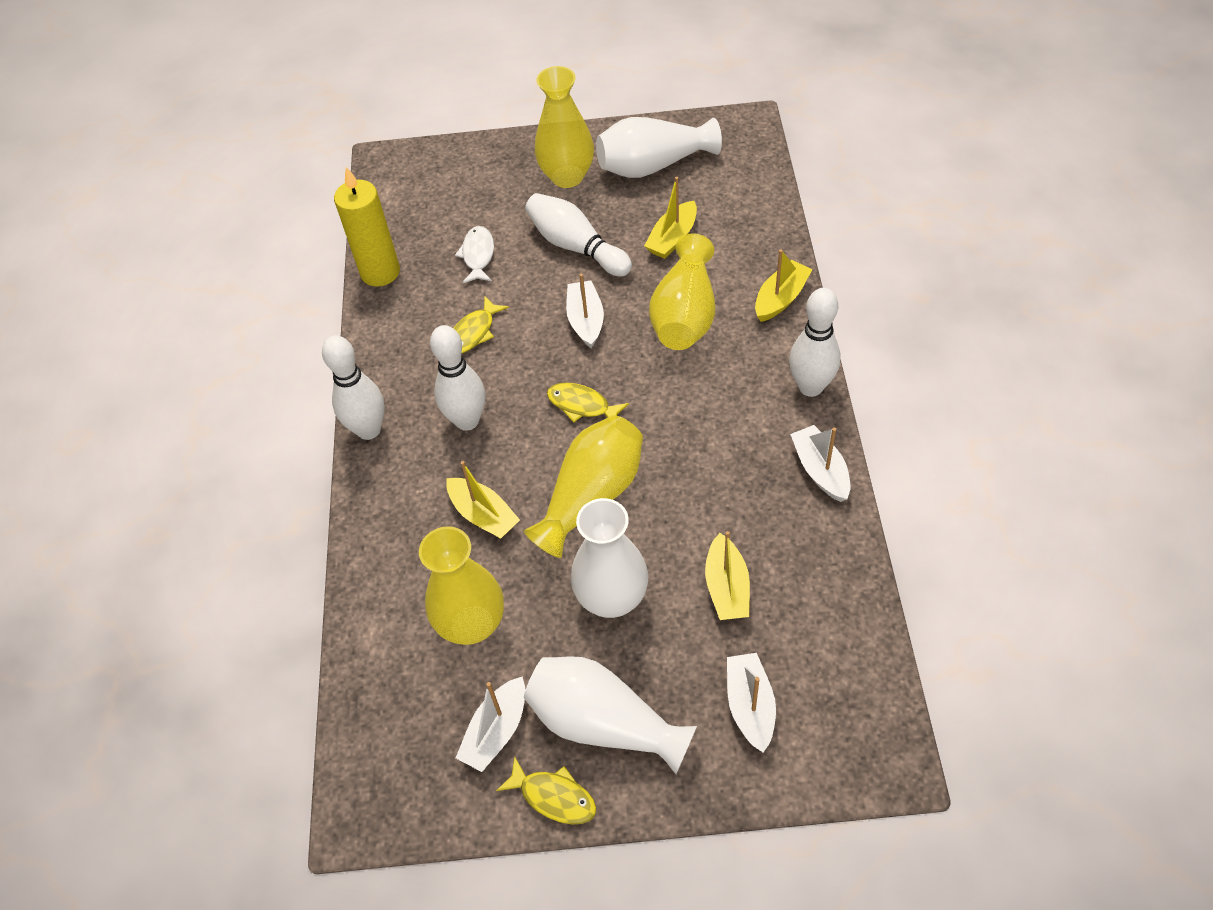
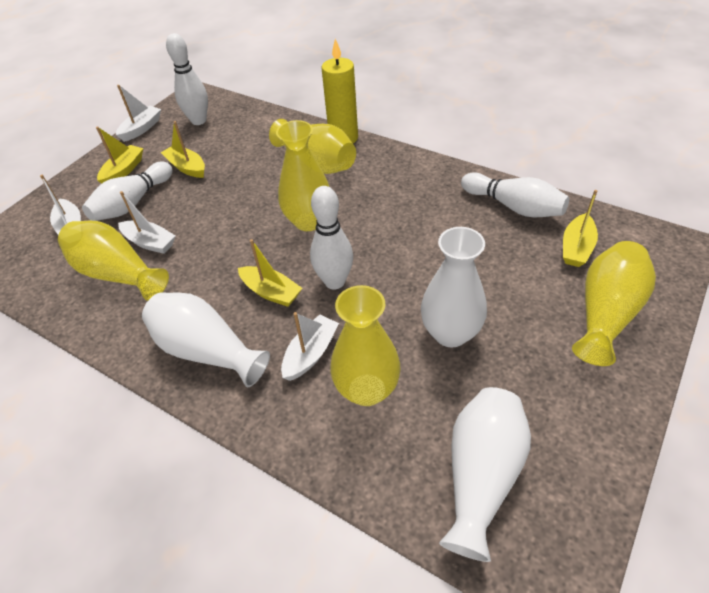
white fish: [455,226,494,283] = 1 -> none = 0
yellow fish: [453,296,509,354] [496,756,596,824] [547,383,629,422] = 3 -> none = 0
yellow vase: [419,526,504,645] [524,415,643,558] [535,66,594,188] [649,233,715,350] = 4 -> [58,221,169,301] [269,119,356,174] [276,120,329,231] [330,285,401,406] [572,241,656,366] = 5

